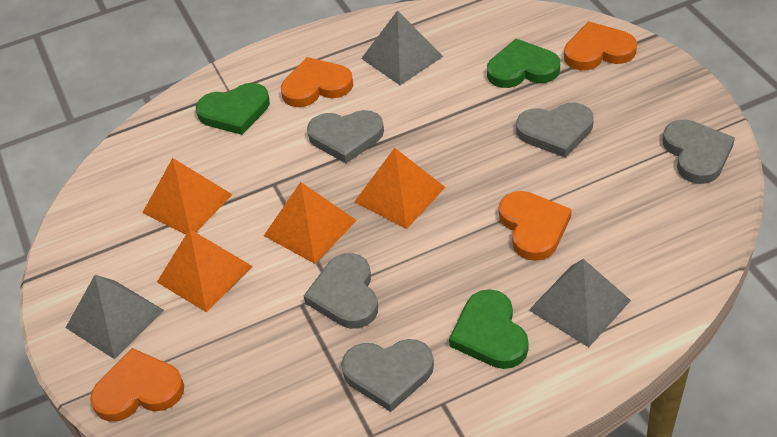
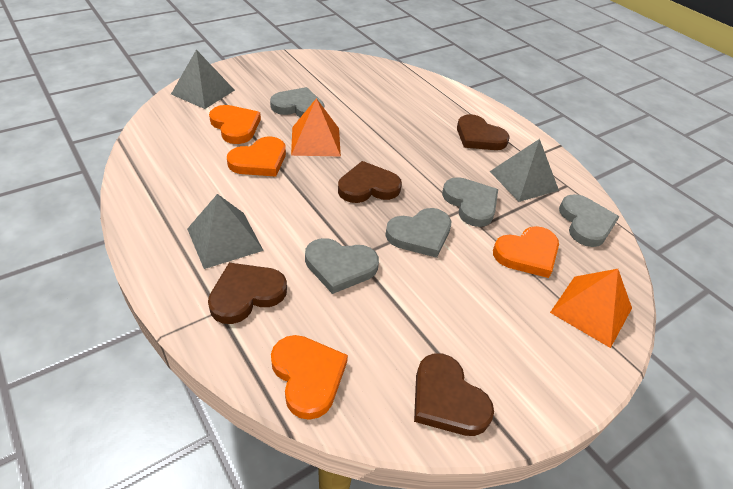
brown heart: none = 0 -> [208,263,287,324] [338,161,402,203] [414,353,494,436] [457,114,509,150] = 4
green heart: [196,83,270,135] [449,289,529,369] [487,39,560,88] = 3 -> none = 0
orange pyramid: [142,158,233,235] [157,229,252,312] [264,182,357,264] [354,148,445,229] = 4 -> [291,98,341,157] [550,269,632,348] = 2

